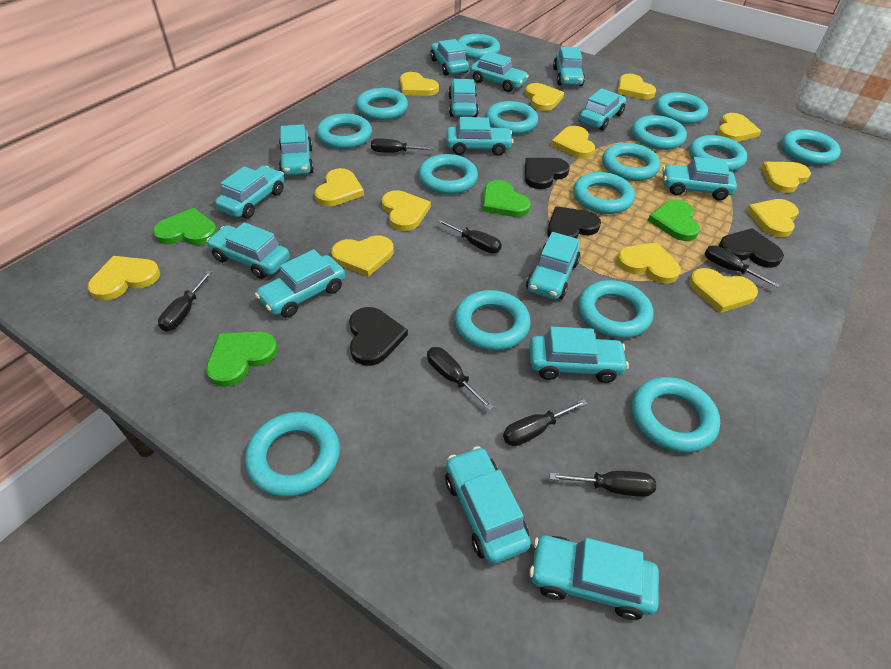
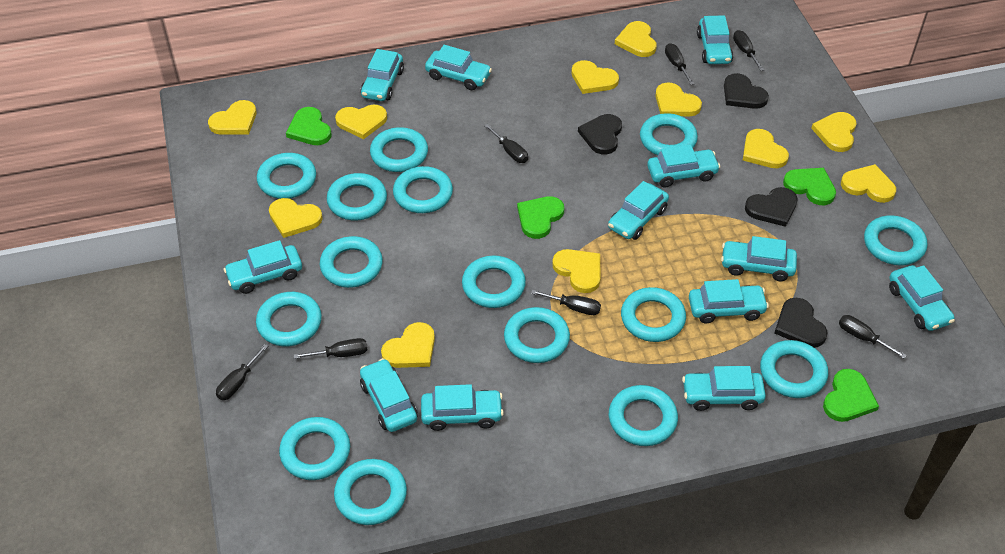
turquoise car: [206,222,290,279] [215,166,284,219] [255,249,345,318] [279,124,314,176] [430,39,469,76] [445,446,531,564] [446,117,514,156] [448,79,479,117] [470,51,529,92] [526,232,580,299] [529,326,629,383] [529,535,659,620] [553,47,585,86] [579,88,626,130] [662,157,737,201] = 15 -> [224,240,302,294] [360,358,418,432] [361,49,404,101] [421,384,504,431] [425,45,492,90] [608,181,669,240] [647,144,720,187] [682,366,766,411] [689,279,769,324] [697,15,733,64] [721,236,797,281] [889,265,955,331] = 12
yellow heart: [88,256,160,301] [315,168,364,206] [331,235,394,277] [382,190,431,231] [400,72,439,96] [525,83,564,111] [551,126,595,158] [617,74,656,99] [617,242,681,284] [689,268,758,313] [717,113,761,142] [746,199,799,237] [761,162,811,193] = 13 -> [208,100,256,135] [269,198,323,238] [335,105,387,139] [381,322,435,368] [552,249,601,293] [571,60,619,94] [615,21,657,57] [655,82,702,116] [743,129,789,168] [811,112,857,152] [841,164,896,203] = 11

